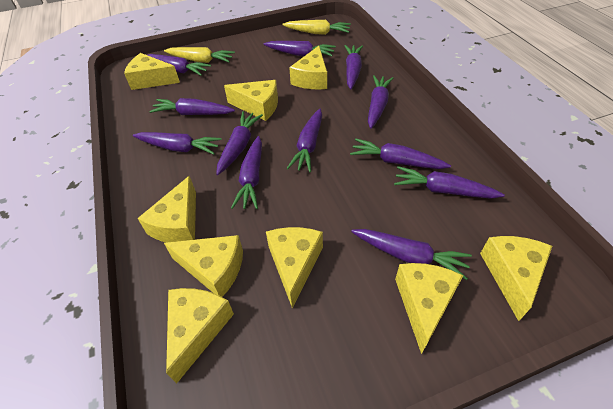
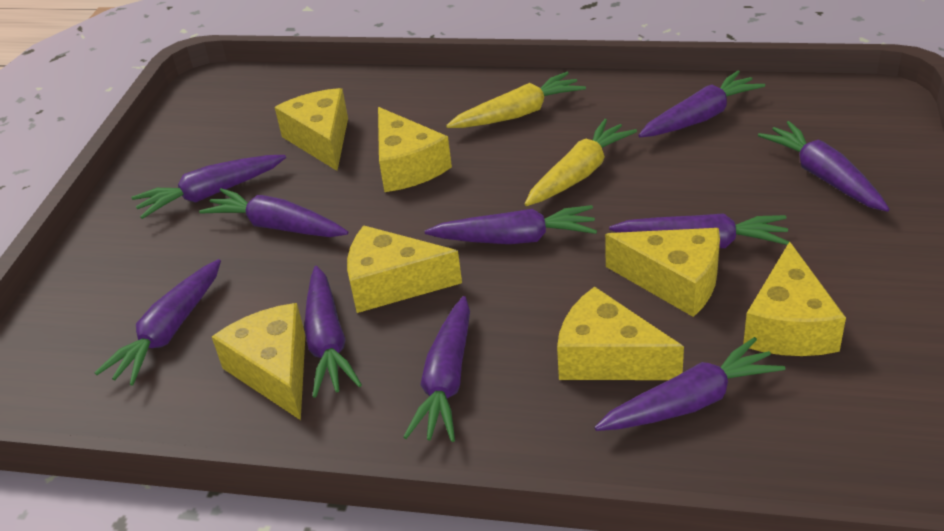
purple carrot: [133,132,222,155] [148,54,211,76] [149,98,235,115] [216,111,263,175] [231,136,262,209] [264,41,336,56] [287,109,322,172] [344,45,363,89] [350,139,451,169] [351,229,472,280] [368,75,393,129] [394,166,505,199] = 12 -> [95,259,221,386] [131,155,286,219] [199,188,348,237] [304,266,362,398] [403,296,470,442] [425,205,597,244] [594,337,785,431] [609,213,789,248] [638,71,765,137] [758,121,890,212] = 10
yellow cheese: [124,53,180,90] [137,176,196,243] [164,235,243,297] [166,288,234,383] [224,80,278,121] [266,227,323,308] [289,46,327,89] [395,263,463,354] [480,236,552,321] = 9 -> [212,303,305,420] [275,88,348,171] [347,225,462,313] [378,107,452,192] [557,286,684,380] [605,228,720,317] [743,241,846,356] = 7

